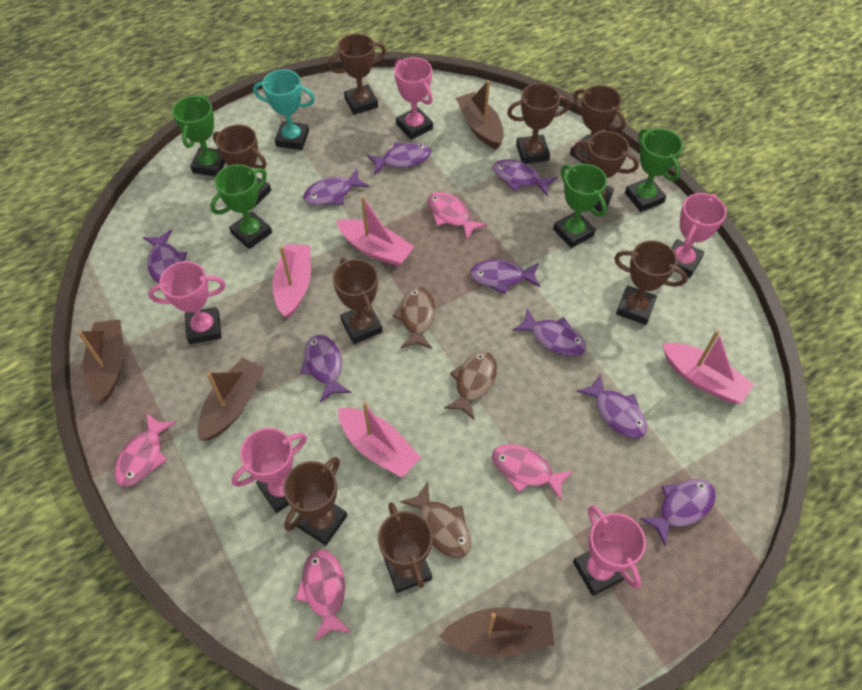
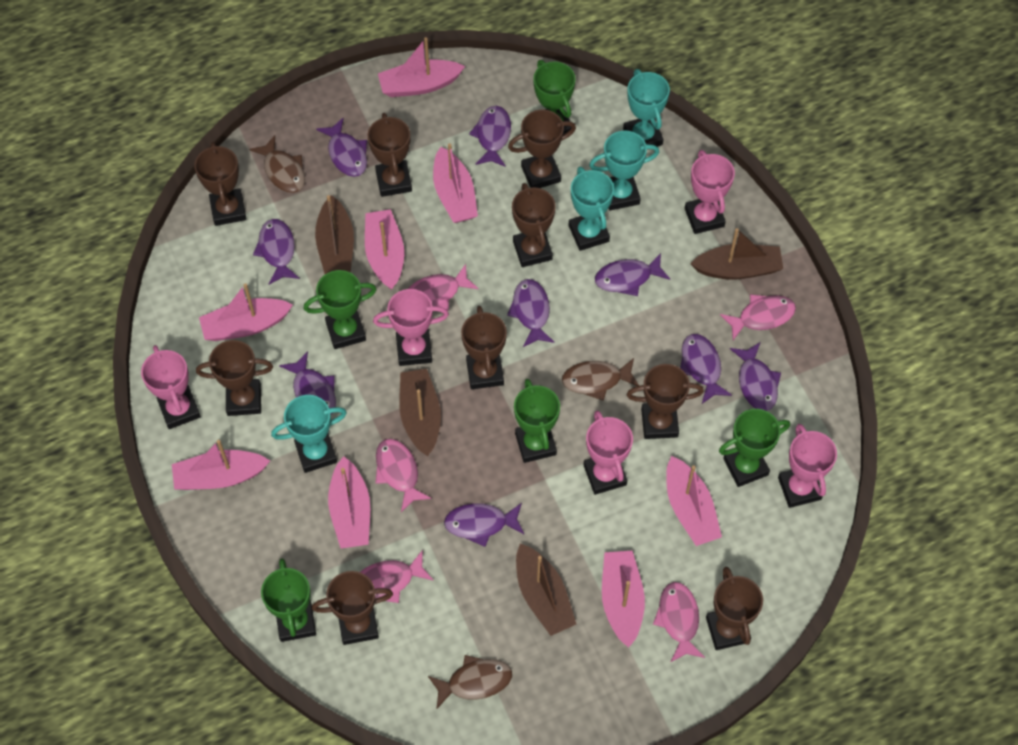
green trophy: [172,95,225,176] [210,164,272,249] [553,164,607,248] [625,129,683,212] = 4 -> [261,558,316,642] [304,270,377,349] [514,379,560,463] [533,60,576,135] [719,409,790,487] = 5
pink boat: [272,244,311,318] [336,196,414,267] [338,402,421,478] [662,330,754,403] = 4 -> [172,440,270,490] [199,283,293,341] [328,456,370,549] [365,209,404,290] [378,37,465,97] [433,143,478,223] [602,551,645,648] [666,456,722,546] = 8
pink fish: [114,413,176,487] [295,550,351,641] [427,192,487,240] [492,444,574,501] = 4 -> [360,550,434,603] [376,439,432,512] [408,264,479,311] [653,582,705,662] [720,294,796,340] = 5
turquoise trophy: [253,69,315,150] = 1 -> [271,395,347,473] [569,167,614,251] [589,131,659,210] [623,69,670,147] = 4

